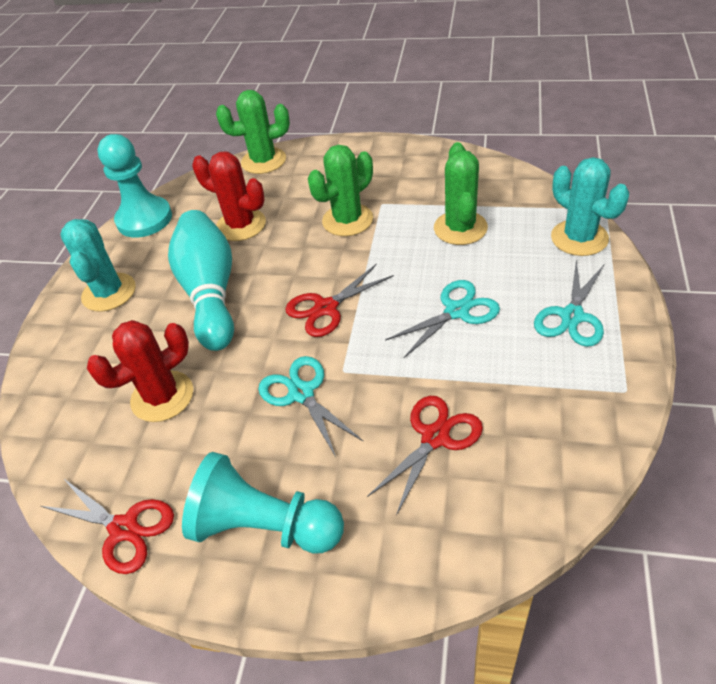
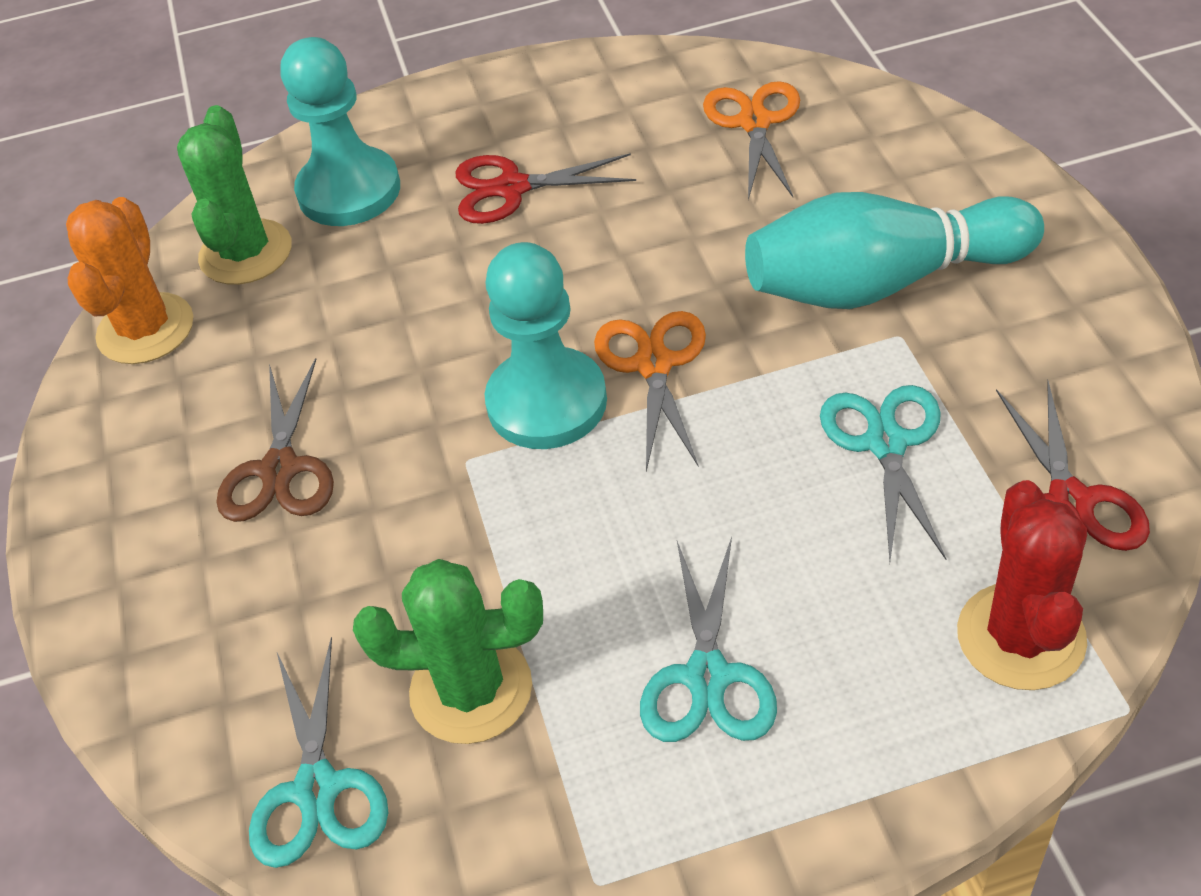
brown scissors: none = 0 -> [217,358,334,522] = 1
green cactus: [216,90,290,174] [308,145,373,236] [434,142,488,245] = 3 -> [177,105,292,285] [353,559,543,744] = 2
orange cactus: none = 0 -> [66,197,193,364] = 1
orange scissors: none = 0 -> [594,311,706,471] [703,81,800,200] = 2
red cactus: [87,320,193,422] [192,152,266,241] = 2 -> [957,480,1087,690] = 1
red scissors: [41,478,174,574] [285,263,394,337] [367,396,483,516] = 3 -> [456,153,636,224] [996,380,1150,551] = 2
turquoise cactus: [60,219,136,312] [551,157,629,256] = 2 -> none = 0

